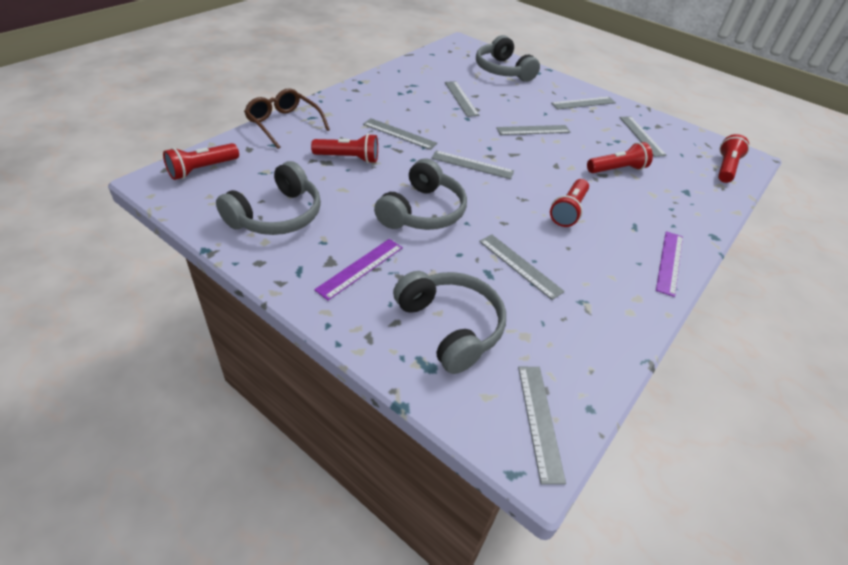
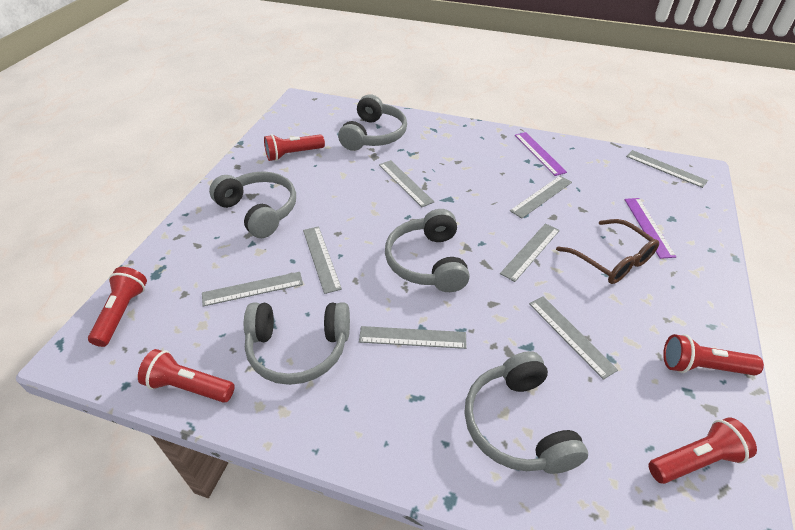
grey headphones: [216,161,321,235] [374,159,467,230] [393,271,506,374] [476,35,540,82] = 4 -> [209,171,296,238] [244,302,350,385] [338,94,407,151] [385,209,470,292] [464,351,588,474] = 5

